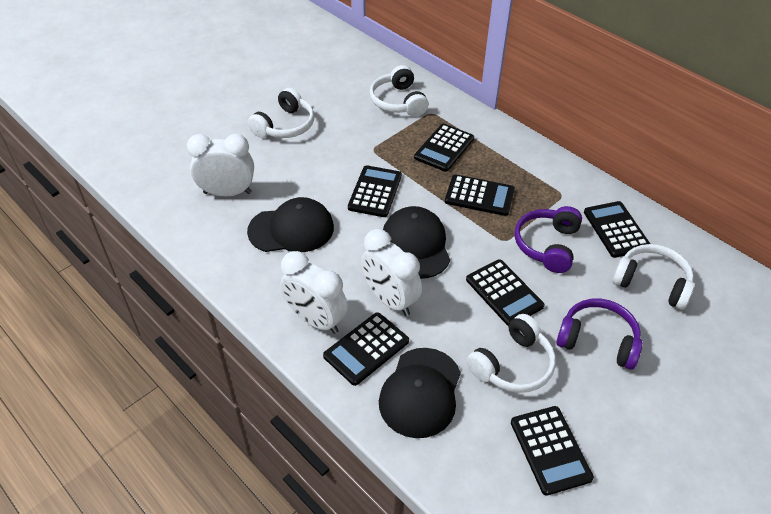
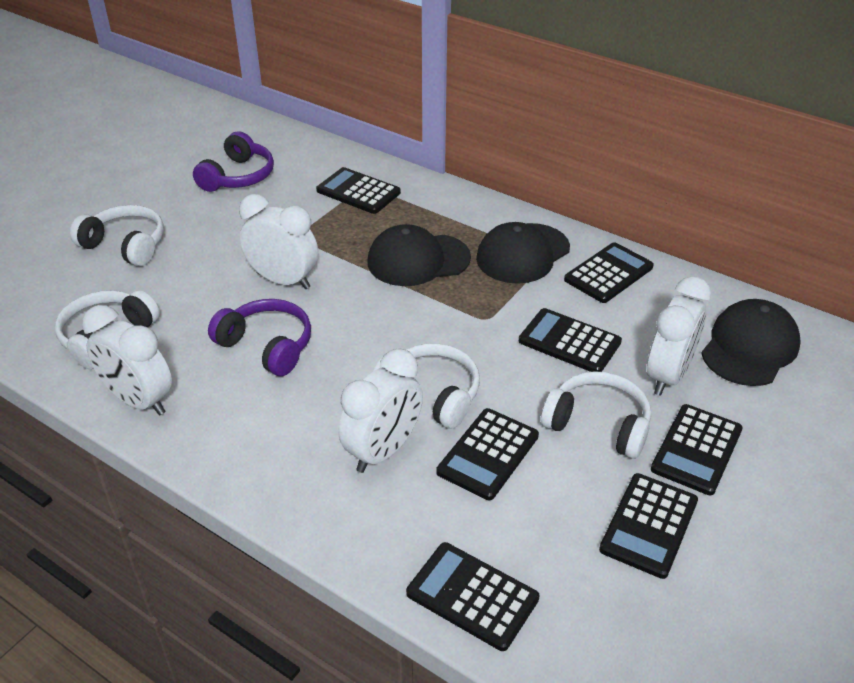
white clock: [187,134,254,196] [280,251,348,334] [361,229,422,316] = 3 -> [82,305,172,416] [239,194,318,289] [339,349,423,473] [647,276,711,396] = 4

